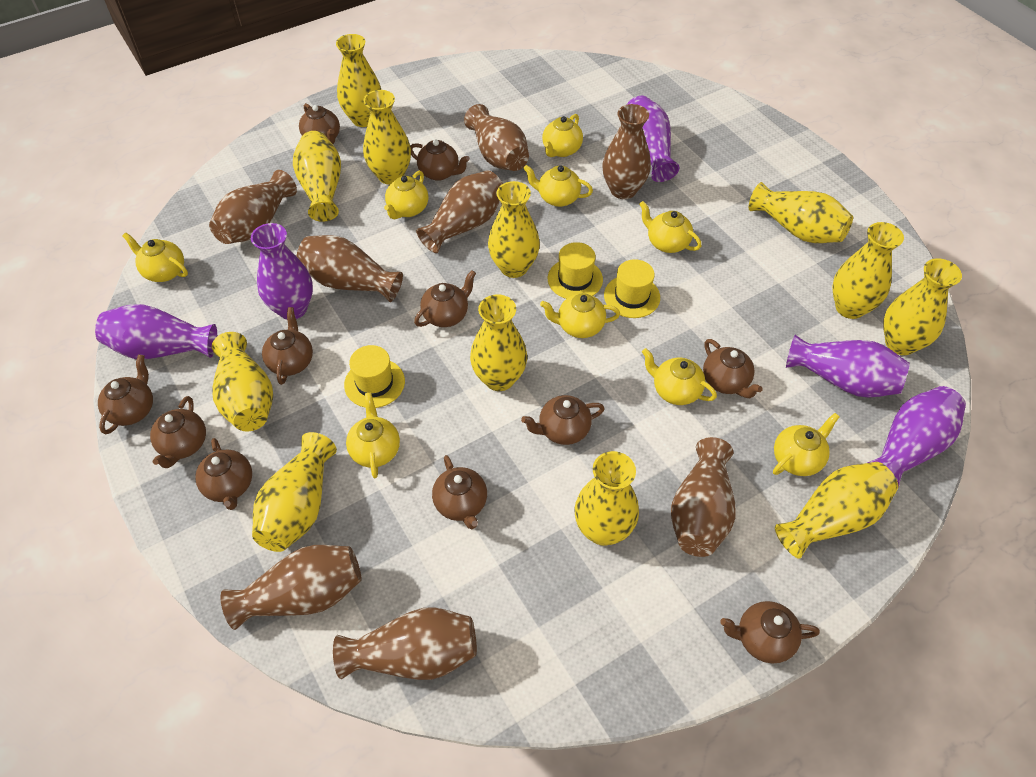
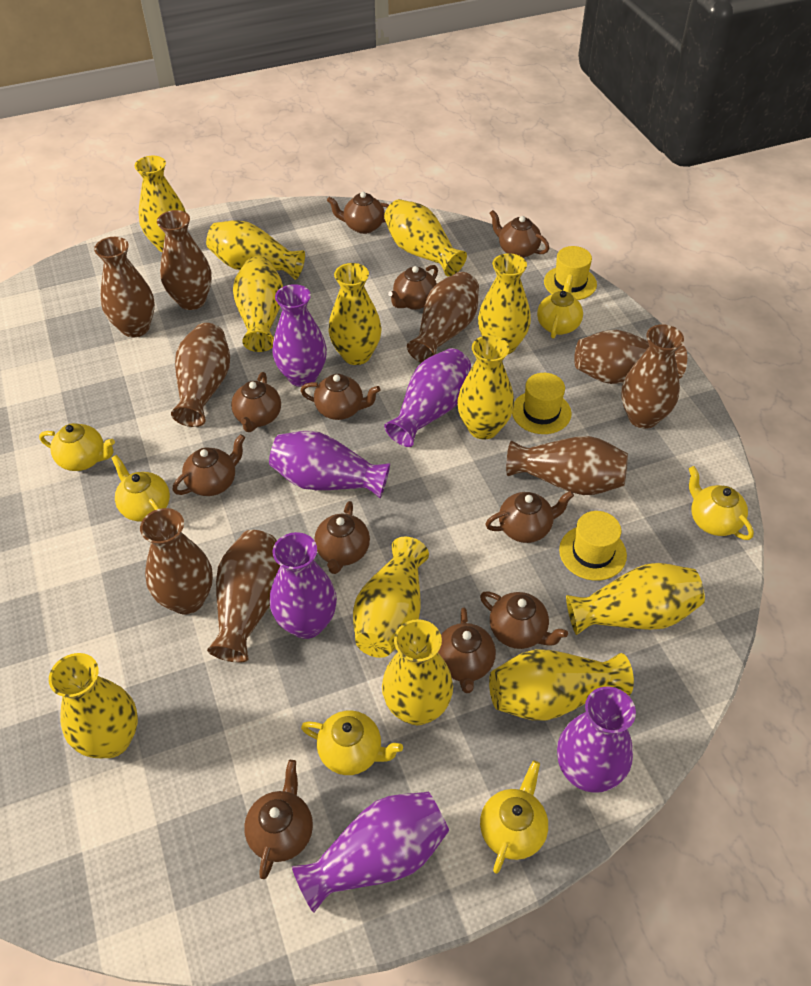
brown vase: [209,170,297,244] [221,545,361,630] [297,235,403,302] [333,608,477,680] [416,170,503,253] [464,104,529,171] [602,104,651,199] [671,437,736,557] = 8 -> [94,237,155,337] [140,508,213,614] [157,210,212,310] [171,323,230,427] [207,530,280,663] [407,272,479,363] [506,436,628,495] [574,330,687,384] [621,324,684,429] = 9
purple vase: [95,304,217,359] [251,223,313,319] [627,96,680,182] [786,335,910,397] [867,386,966,488] = 5 -> [269,431,390,498] [270,532,337,639] [273,284,327,387] [292,792,449,913] [384,348,471,447] [557,687,636,793] = 6
yellow teapot: [122,232,188,282] [346,393,400,478] [384,171,428,219] [523,165,593,207] [540,293,620,338] [542,114,583,157] [639,201,701,253] [642,348,717,405] [773,413,840,476] = 9 -> [39,423,115,471] [112,455,170,522] [301,710,403,775] [480,761,548,874] [537,274,583,339] [689,466,754,540] = 6

